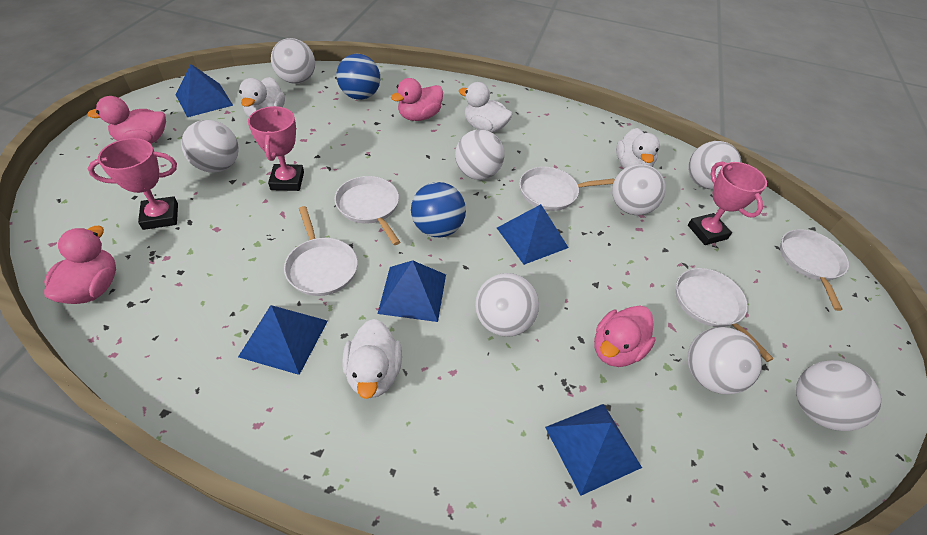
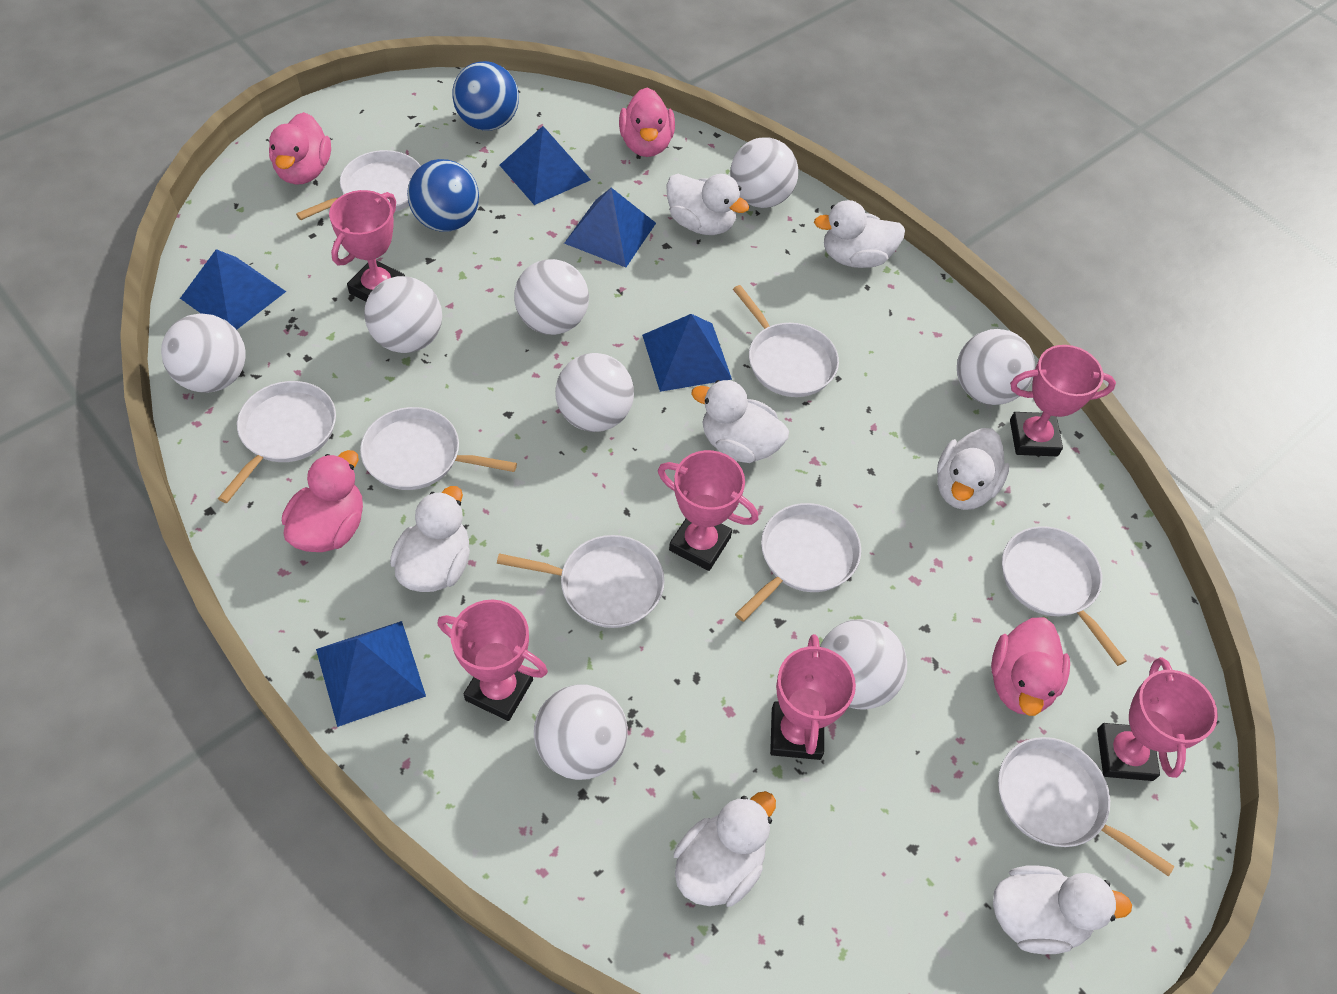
pink trophy: [88,138,178,230] [248,106,304,191] [688,161,767,245] = 3 -> [329,190,405,301] [438,600,548,721] [658,450,758,571] [770,634,856,760] [1010,345,1116,456] [1097,657,1218,781] = 6
white duck: [239,77,285,117] [342,319,402,399] [459,82,513,133] [616,128,660,169] = 4 -> [390,486,470,592] [666,174,749,235] [674,791,776,907] [691,380,789,463] [814,200,905,268] [937,428,1009,510] [993,865,1132,954] = 7
white pan: [284,206,358,296] [335,176,400,245] [519,167,615,211] [676,268,774,362] [780,229,849,311] = 5 -> [218,381,336,503] [296,150,421,220] [360,407,517,490] [497,535,665,628] [733,285,839,397] [735,503,861,622] [998,737,1175,877] [1002,526,1126,666] = 8

